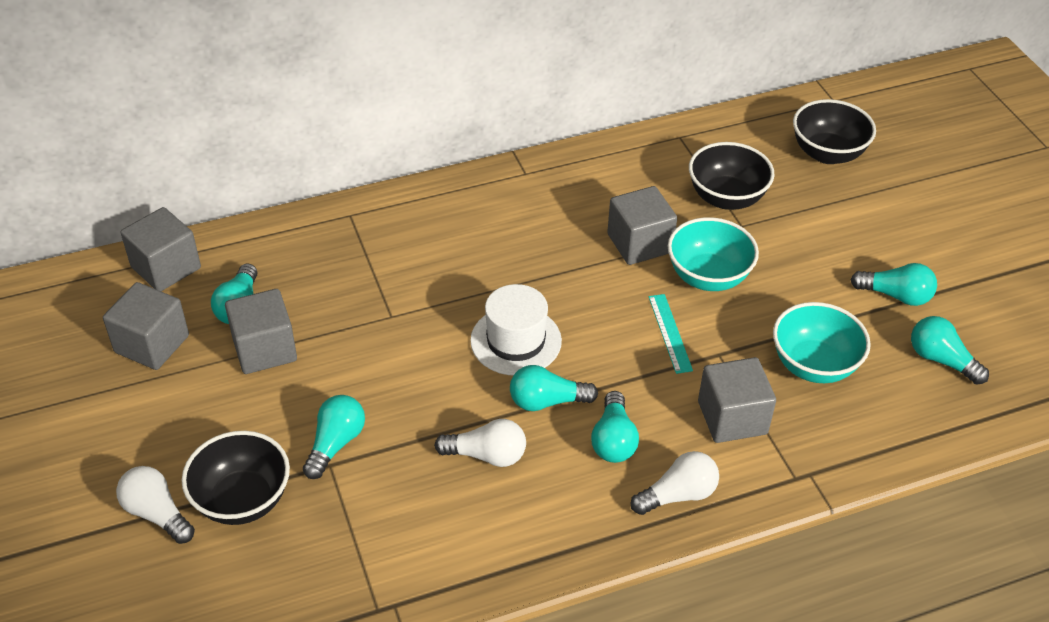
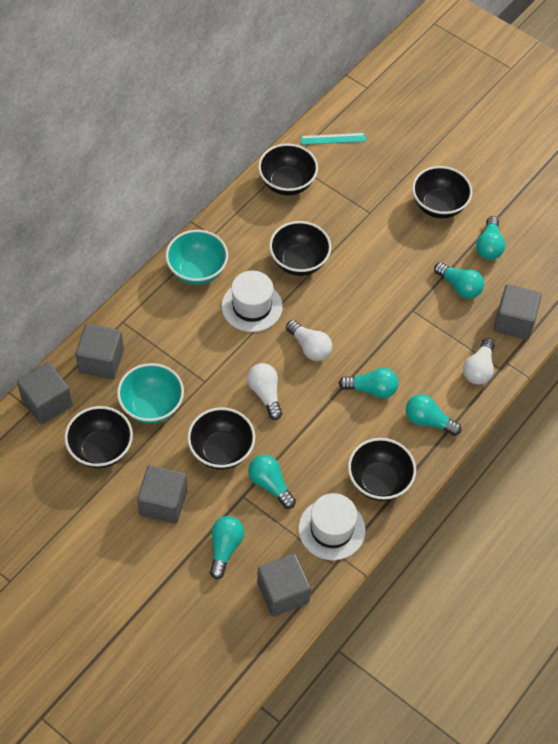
black bowl: [181,431,290,525] [689,142,774,210] [793,99,876,164] = 3 -> [64,406,133,468] [187,407,255,470] [258,144,318,196] [269,221,331,276] [348,438,416,501] [412,166,472,219] = 6
white hat: [470,284,562,375] = 1 -> [221,270,283,332] [298,493,365,560] = 2

